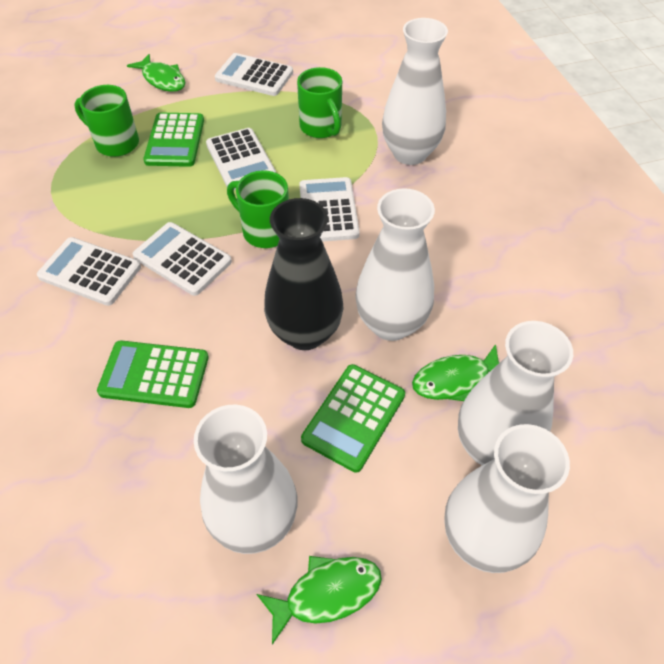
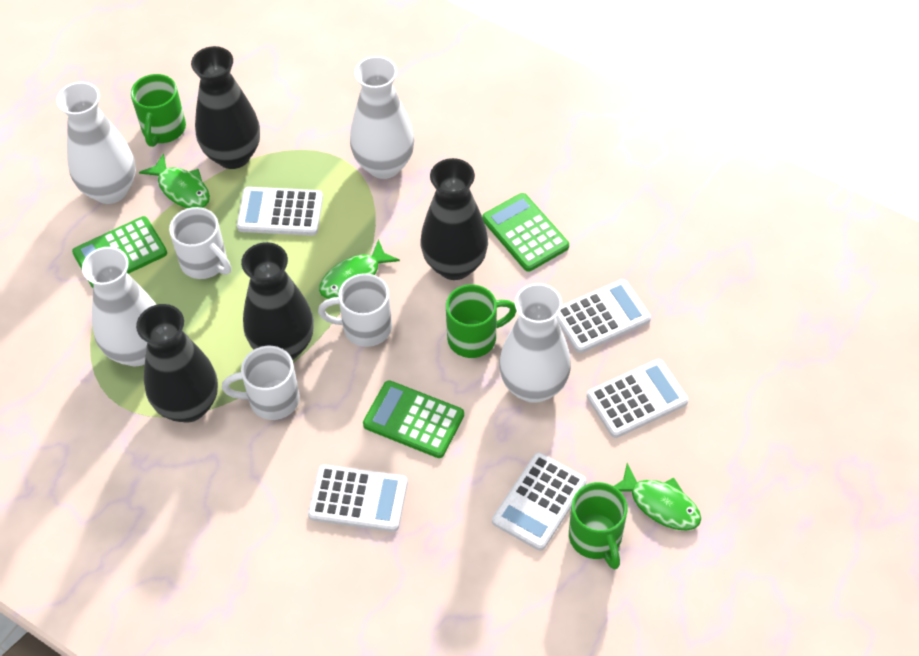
black vase: [264,198,343,350] = 1 -> [136,304,218,423] [191,46,260,169] [241,242,314,360] [421,158,488,280] = 4
white mug: none = 0 -> [169,207,231,279] [222,346,300,420] [318,273,392,347] = 3
white vase: [194,405,297,554] [355,188,435,341] [382,18,448,165] [445,424,570,573] [458,321,573,465] = 5 -> [57,82,136,204] [82,247,156,366] [350,56,415,179] [499,283,571,403] = 4

